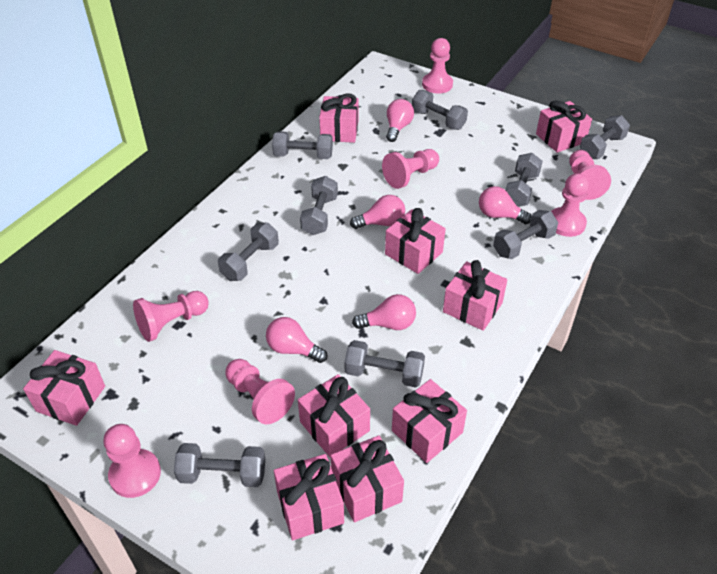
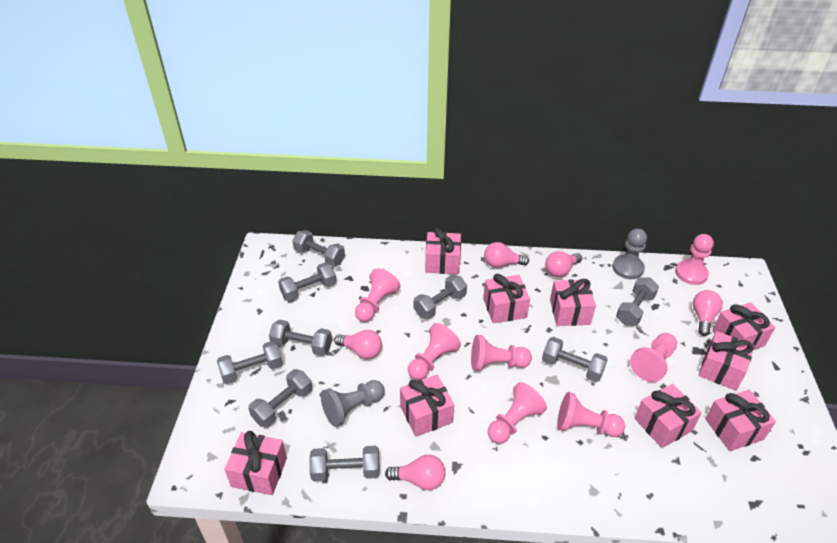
grey pawn: none = 0 -> [321,380,385,427] [612,228,647,279] = 2

